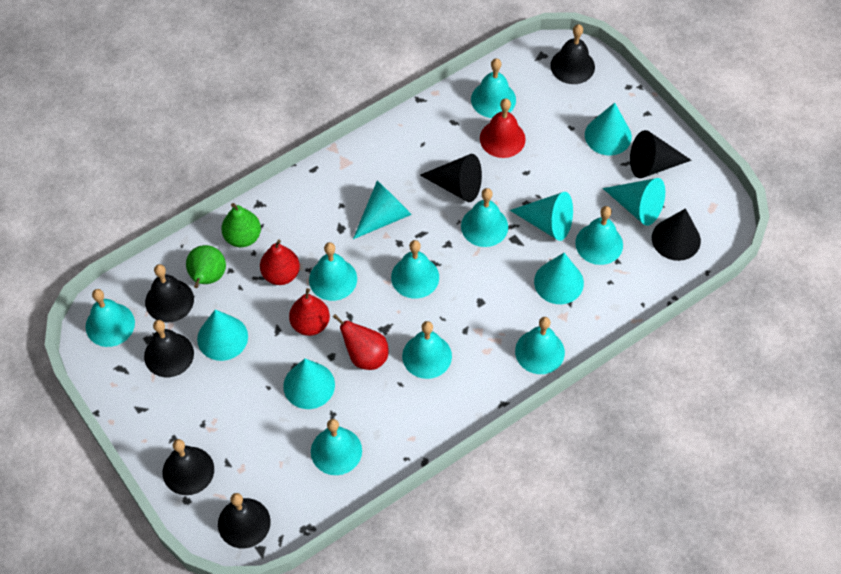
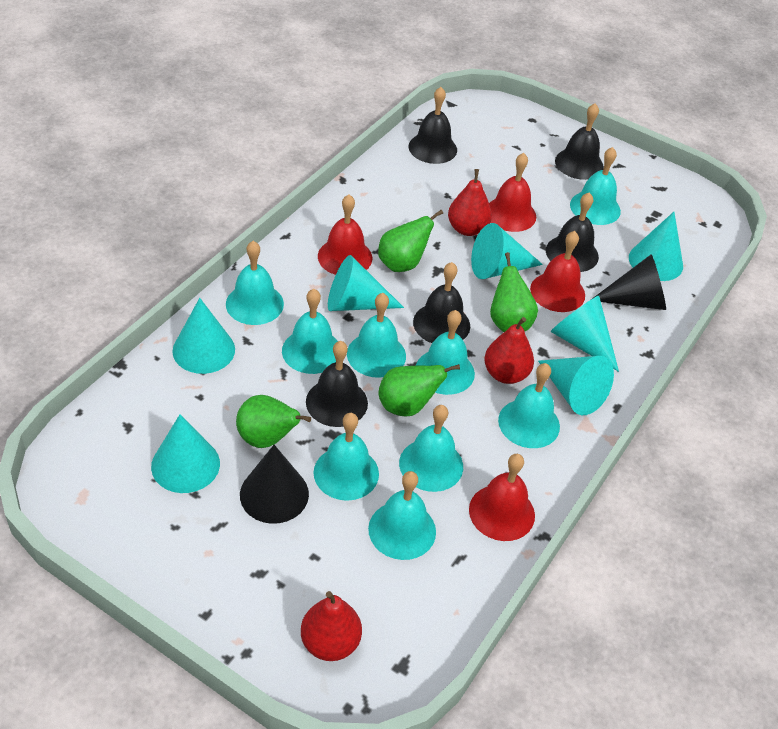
black cone: [420,154,482,202] [630,130,692,178] [652,208,701,261] = 3 -> [240,445,309,524] [592,254,666,310] = 2
green pear: [186,245,226,288] [221,203,261,247] = 2 -> [236,395,311,448] [378,210,443,272] [378,364,460,416] [490,252,538,332] = 4
red bell: [480,98,526,158] = 1 -> [318,195,372,275] [469,454,535,541] [489,153,536,232] [530,231,585,312] = 4

